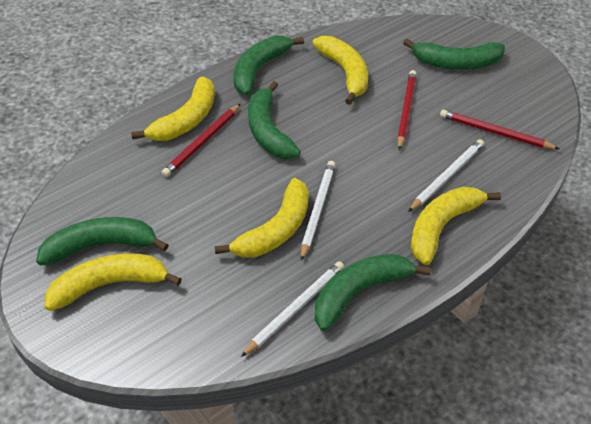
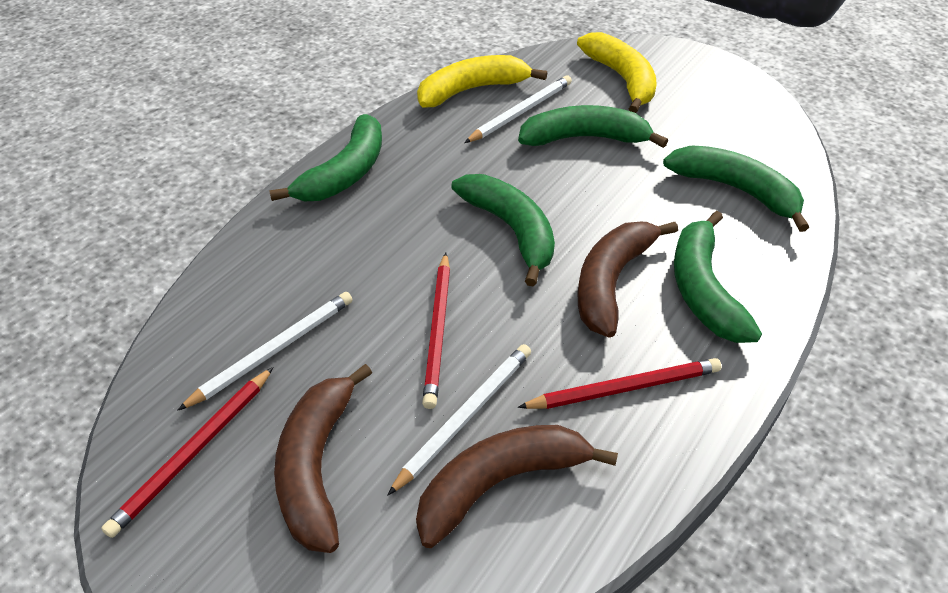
brown banana: none = 0 -> [274,364,372,553] [416,425,618,548] [578,222,678,338] = 3
yellow banana: [44,253,182,311] [131,76,215,141] [215,178,309,258] [312,36,368,105] [411,187,501,265] = 5 -> [417,55,547,108] [577,32,657,113] = 2

